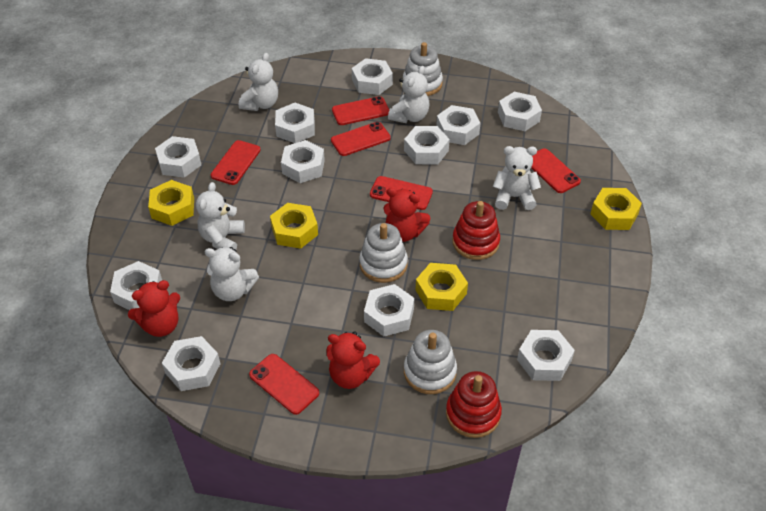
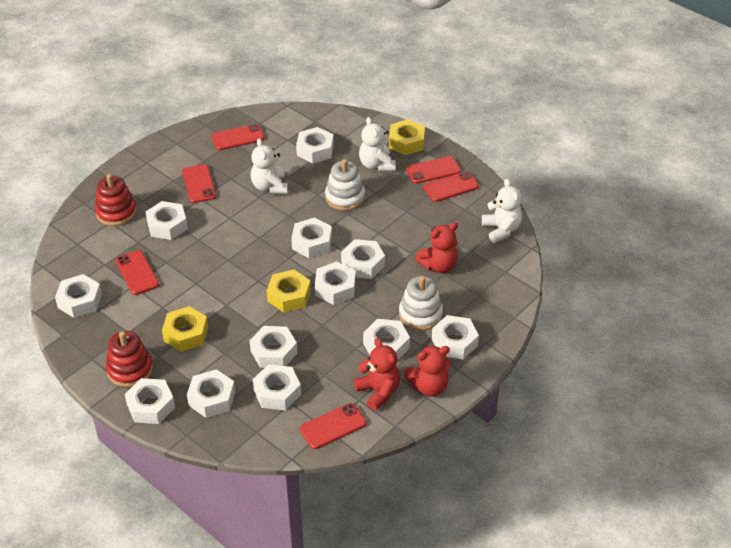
white nut: [110,261,162,310] [155,136,201,178] [162,336,220,391] [275,103,315,143] [281,140,325,183] [352,58,393,95] [364,284,415,337] [404,126,450,164] [436,105,481,145] [498,92,542,131] [517,330,575,381] = 11 -> [55,274,102,318] [125,378,175,424] [146,201,188,240] [187,369,235,418] [250,326,297,368] [252,364,301,410] [291,217,332,258] [296,127,334,164] [315,262,356,305] [341,239,385,279] [363,319,410,359] [432,315,479,359] = 12
white stacking toy: [359,223,408,283] [403,42,443,96] [404,330,457,394] = 3 -> [325,159,365,211] [399,276,443,331] = 2
white teddy bear: [196,182,245,249] [205,247,259,301] [239,53,278,111] [388,66,430,123] [493,146,541,210] = 5 -> [251,138,288,194] [359,117,396,172] [482,179,522,243] = 3
yellow nut: [148,180,194,226] [270,203,318,249] [416,263,468,311] [590,188,642,230] = 4 -> [162,306,208,352] [267,270,311,313] [389,119,425,155] = 3

